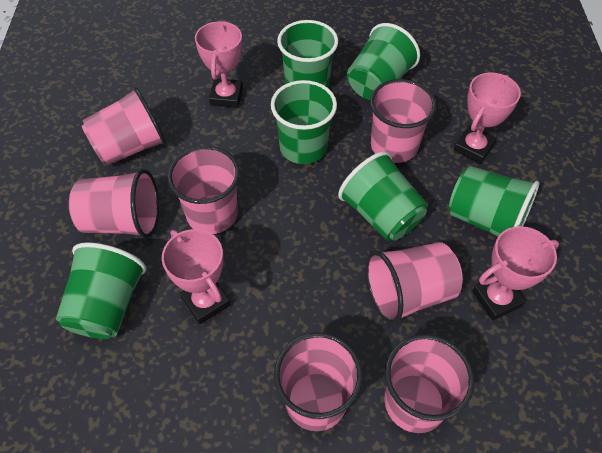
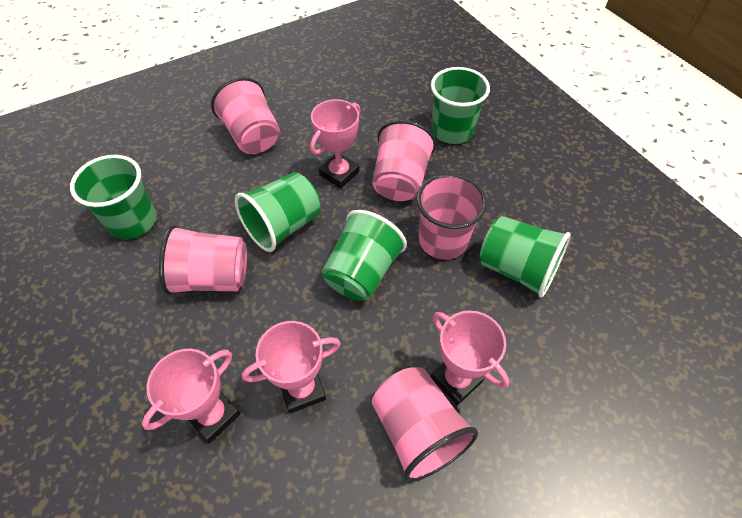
green cup: [56,242,146,339] [271,80,337,164] [277,20,338,88] [338,151,428,241] [347,23,420,100] [449,166,539,237] = 6 -> [70,155,157,239] [235,172,320,252] [322,210,407,301] [431,67,490,144] [480,216,571,297] = 5
pink cup: [69,169,159,238] [82,87,166,165] [167,146,240,234] [274,332,362,431] [366,242,463,324] [370,79,436,163] [384,334,474,433] = 7 -> [159,225,247,295] [211,77,280,154] [372,120,436,201] [372,367,478,482] [416,174,487,260] = 5

